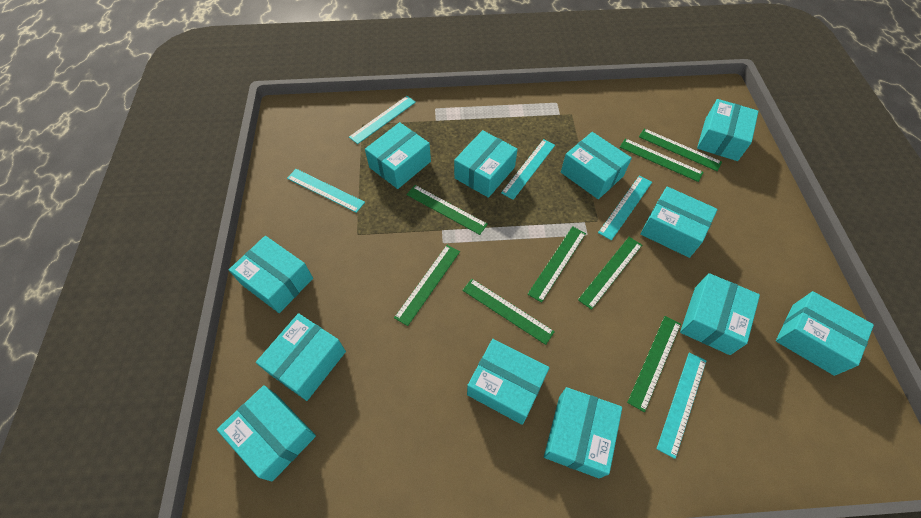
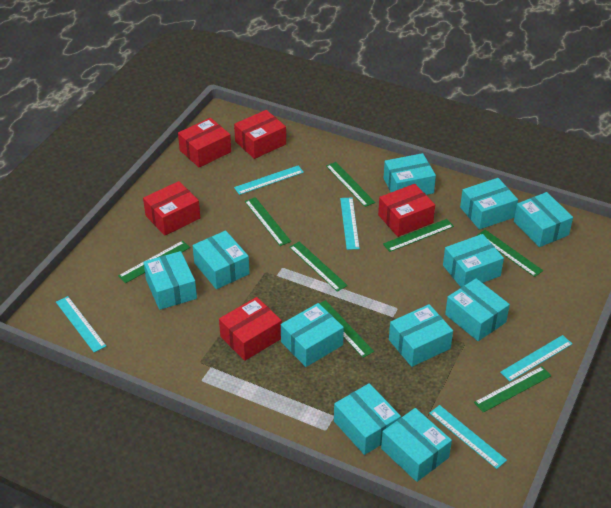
red box: none = 0 -> [143,181,200,236] [178,118,231,167] [219,297,282,361] [234,110,286,159] [378,184,435,237] = 5
turquoise box: [217,385,316,481] [229,236,313,313] [256,313,346,401] [365,122,431,189] [454,130,518,198] [467,339,549,425] [544,387,622,478] [561,132,632,199] [640,187,718,258] [680,273,760,355] [697,99,759,161] [776,291,874,376] = 12 -> [143,251,197,310] [193,230,250,289] [281,303,344,367] [334,383,401,455] [381,408,452,482] [384,153,436,195] [389,304,453,367] [443,234,504,287] [445,278,510,341] [460,178,518,230] [514,192,573,247] = 11

